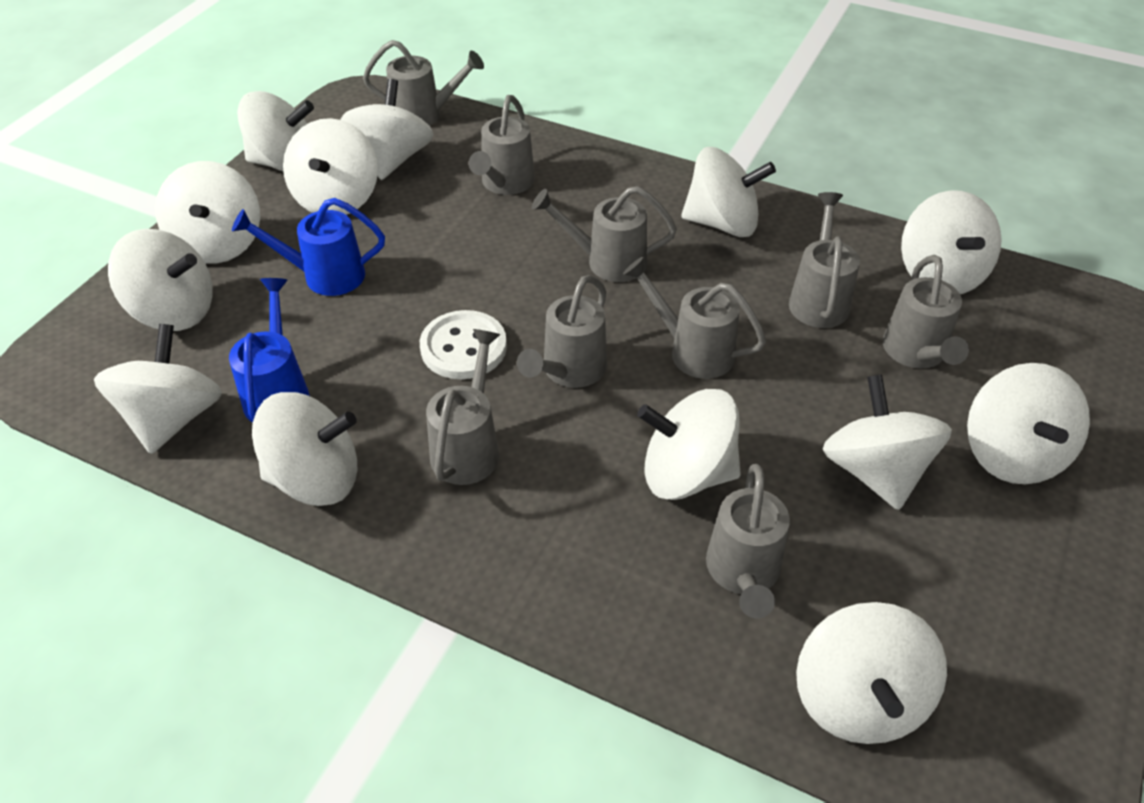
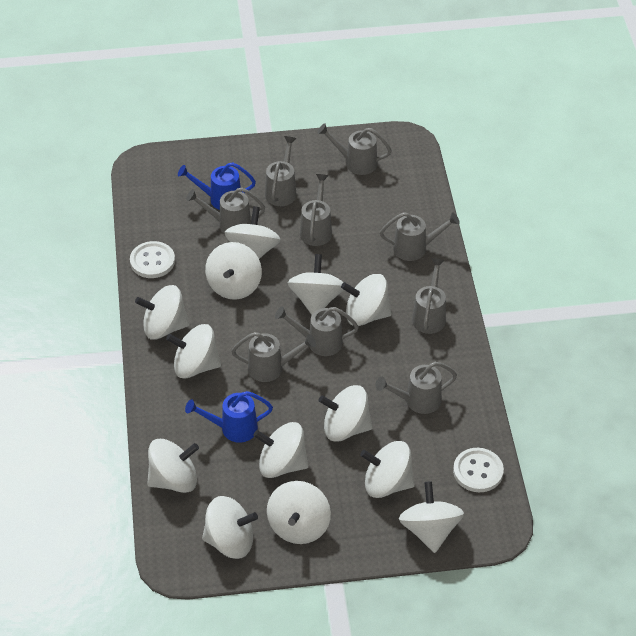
white button: [420,310,507,379] = 1 -> [130,241,175,278] [453,448,504,492] = 2

